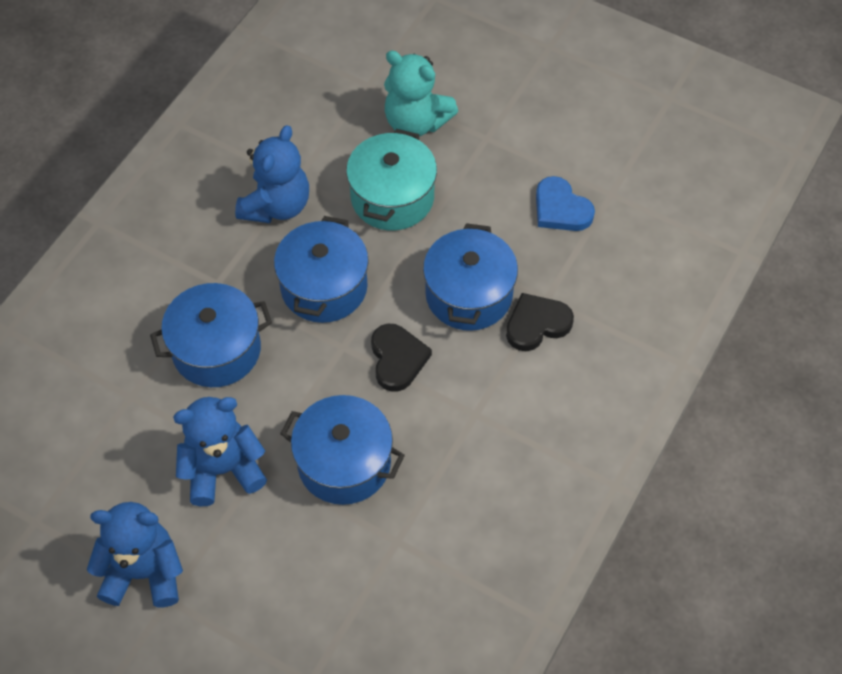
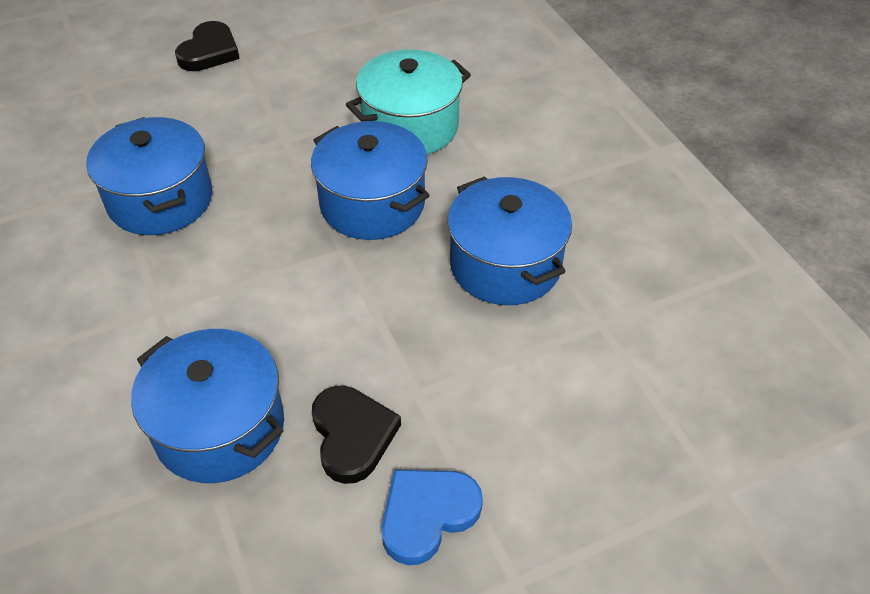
blue teddy bear: [87,502,183,607] [173,397,267,506] [235,125,309,223] = 3 -> none = 0
turquoise teddy bear: [384,50,458,136] = 1 -> none = 0

